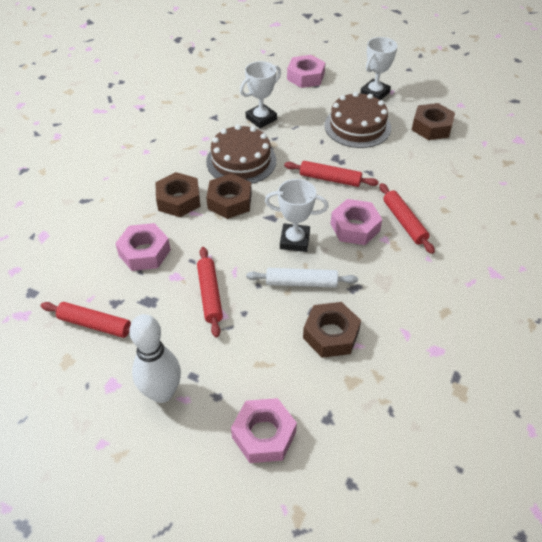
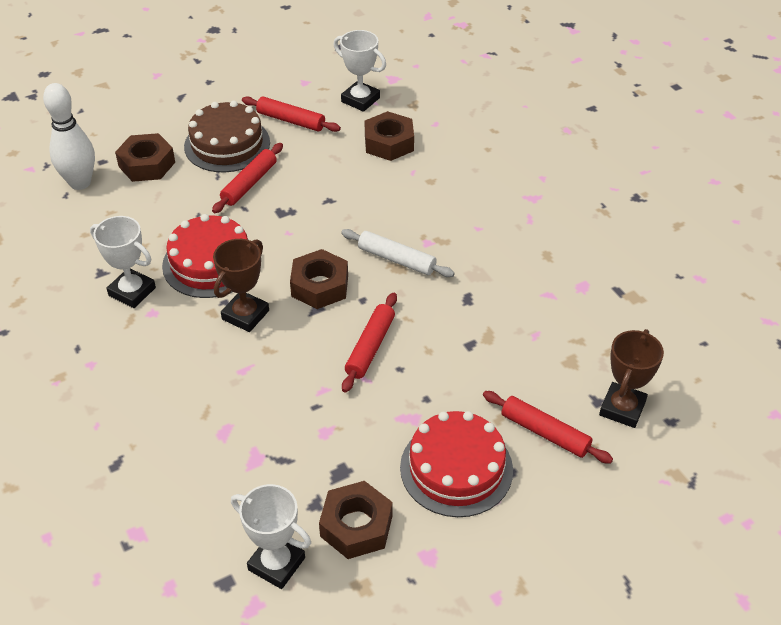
brown cake: [206,124,276,184] [325,92,391,148] = 2 -> [184,100,270,172] = 1
brown trophy: none = 0 -> [213,239,269,332] [599,329,664,428] = 2
pink nut: [115,223,171,271] [231,398,297,463] [287,55,325,88] [331,199,382,245] = 4 -> none = 0
red cake: none = 0 -> [162,214,248,298] [400,411,513,517] = 2

